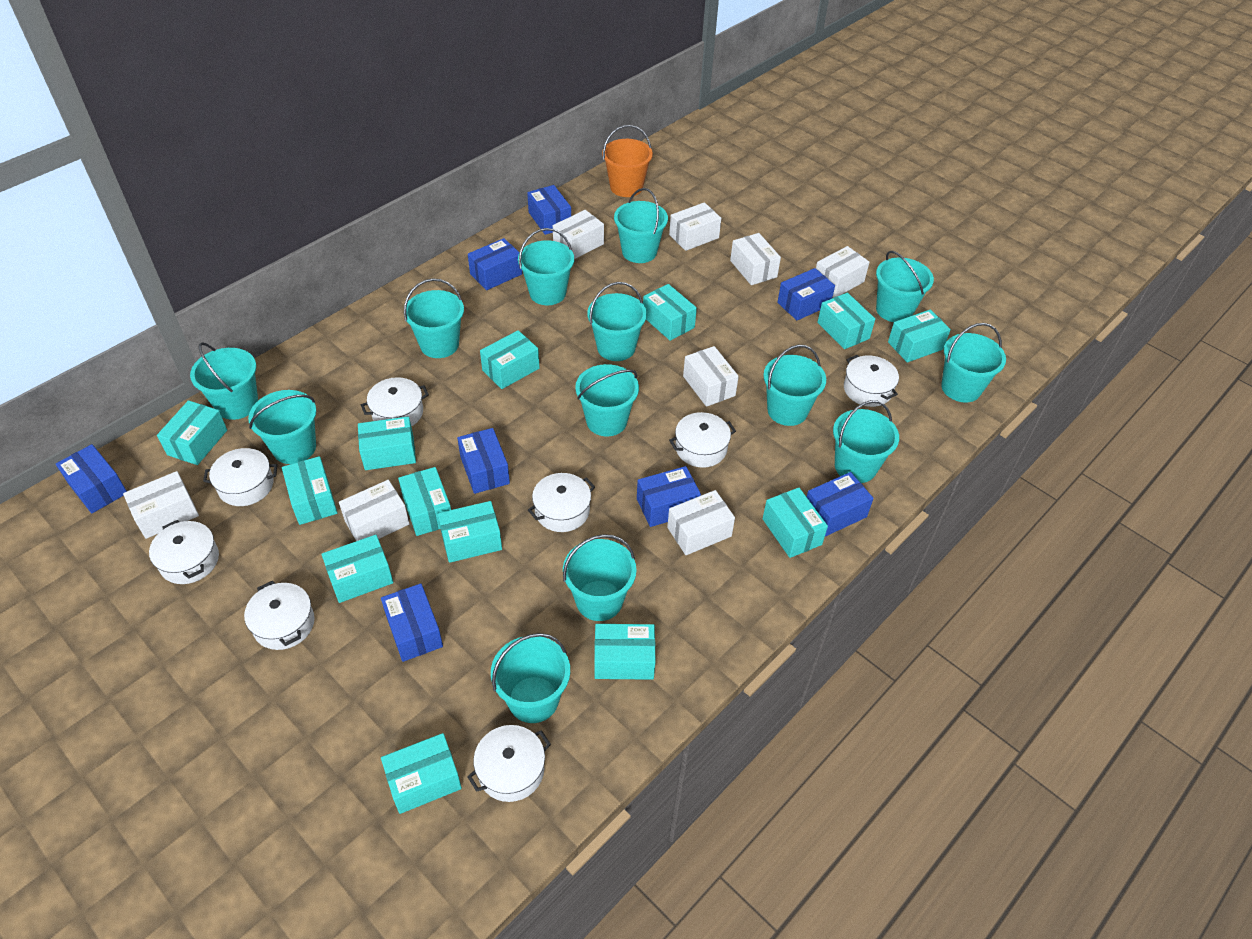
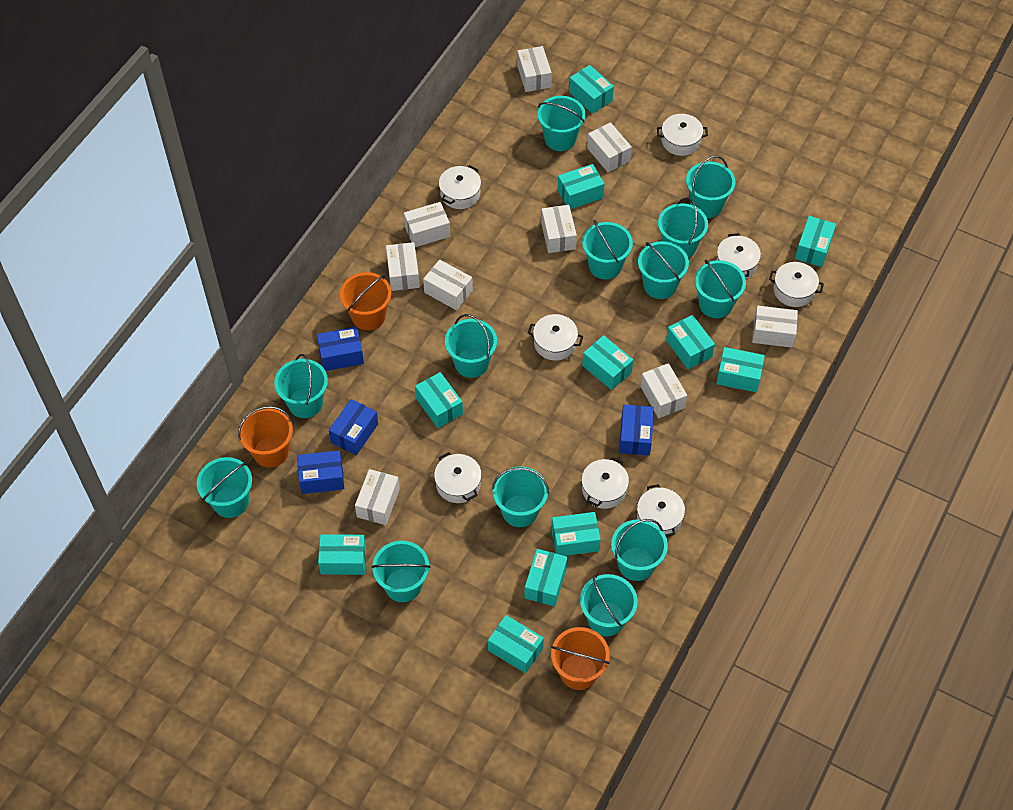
blue box: [56,444,127,513] [381,583,443,662] [457,428,510,494] [468,238,522,290] [527,185,571,235] [637,466,701,527] [777,268,835,320] [807,472,874,537] = 8 -> [297,450,344,494] [317,327,364,371] [329,399,378,455] [619,405,654,456] = 4
orange bucket: [602,125,653,197] = 1 -> [238,406,293,468] [340,272,392,330] [551,627,610,690] = 3
turquoise box: [157,400,227,465] [282,456,337,525] [321,535,393,603] [358,416,416,470] [381,733,462,814] [398,467,451,536] [438,501,502,563] [480,330,540,389] [595,624,656,680] [643,284,697,341] [762,488,828,558] [817,293,875,349] [888,309,951,363] = 13 -> [318,534,366,575] [415,372,463,428] [488,615,544,674] [524,549,568,606] [551,512,601,556] [558,164,604,209] [569,65,614,114] [582,335,633,390] [666,315,715,369] [716,347,765,392] [795,216,836,267] = 11
white box: [123,471,199,539] [339,480,409,541] [553,210,604,259] [667,490,735,555] [669,202,721,251] [683,346,739,407] [730,233,781,285] [816,246,870,298] = 8 -> [355,469,400,525] [386,242,420,291] [404,202,450,247] [423,260,473,310] [517,46,552,92] [541,205,577,253] [587,122,632,172] [640,363,687,418] [752,306,798,348] = 9

